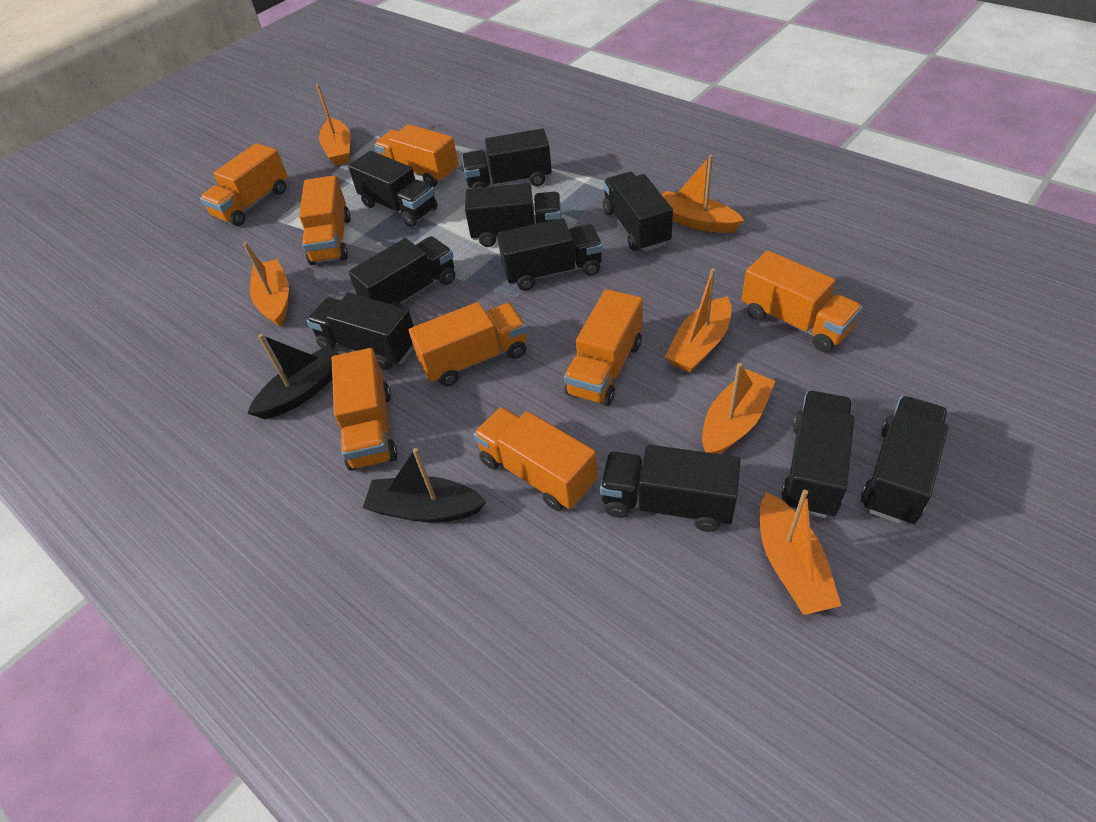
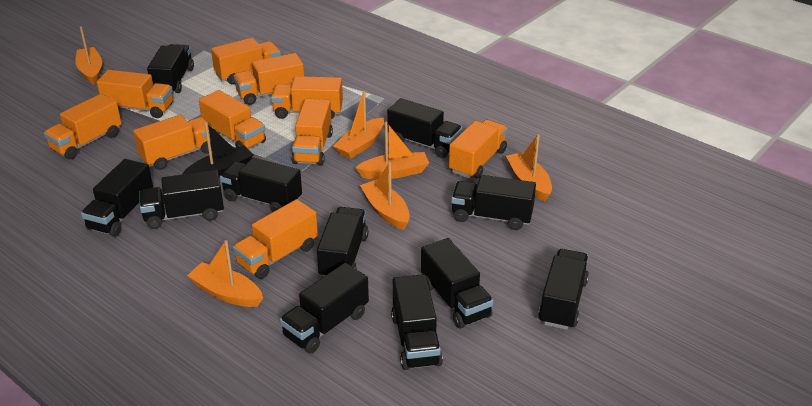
black boat: [247,334,340,420] [363,448,487,522] = 2 -> [183,122,254,178] = 1
black truck: [307,293,414,370] [348,151,438,227] [349,236,455,307] [462,128,552,189] [465,183,562,247] [497,218,603,291] [600,445,741,532] [603,172,673,252] [781,391,854,518] [861,396,948,525] = 10 -> [81,159,153,237] [139,170,224,229] [147,44,194,93] [220,157,302,212] [280,263,369,353] [317,207,369,277] [387,98,462,158] [391,274,443,370] [421,238,493,328] [451,175,536,230] [538,249,589,330] = 11
orange truck: [200,143,288,226] [299,175,351,265] [332,348,397,471] [374,124,459,187] [409,302,527,386] [473,407,597,511] [564,289,643,406] [742,250,863,352] = 8 -> [44,94,122,160] [97,70,173,118] [133,115,213,170] [199,90,266,149] [211,38,281,85] [233,53,304,105] [233,199,318,279] [271,76,343,119] [291,99,333,166] [449,120,508,179] = 10

